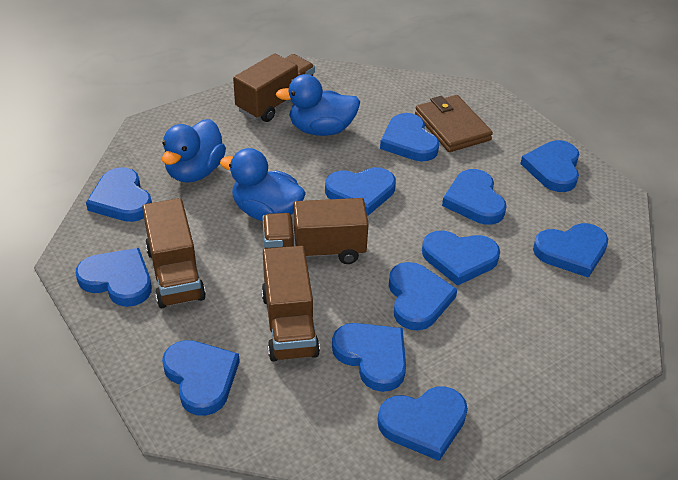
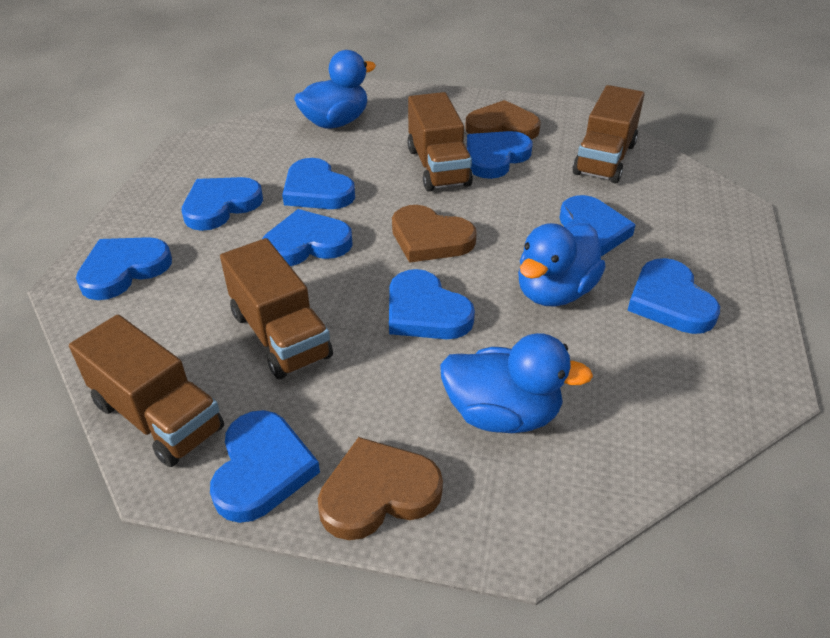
blue heart: [75,248,152,307] [86,167,152,222] [162,340,240,416] [325,167,396,216] [332,323,406,392] [377,386,468,461] [380,113,439,161] [389,262,457,331] [422,231,500,286] [442,169,507,225] [520,140,579,192] [533,223,608,278] = 12 -> [76,237,172,300] [182,177,263,231] [210,410,320,523] [261,209,353,266] [282,158,355,209] [389,269,475,339] [467,131,533,179] [559,195,636,256] [627,258,720,334] = 9
brown heart: none = 0 -> [318,437,443,540] [392,205,477,263] [465,100,541,139] = 3
brown wallet: [415,95,493,152] = 1 -> none = 0

